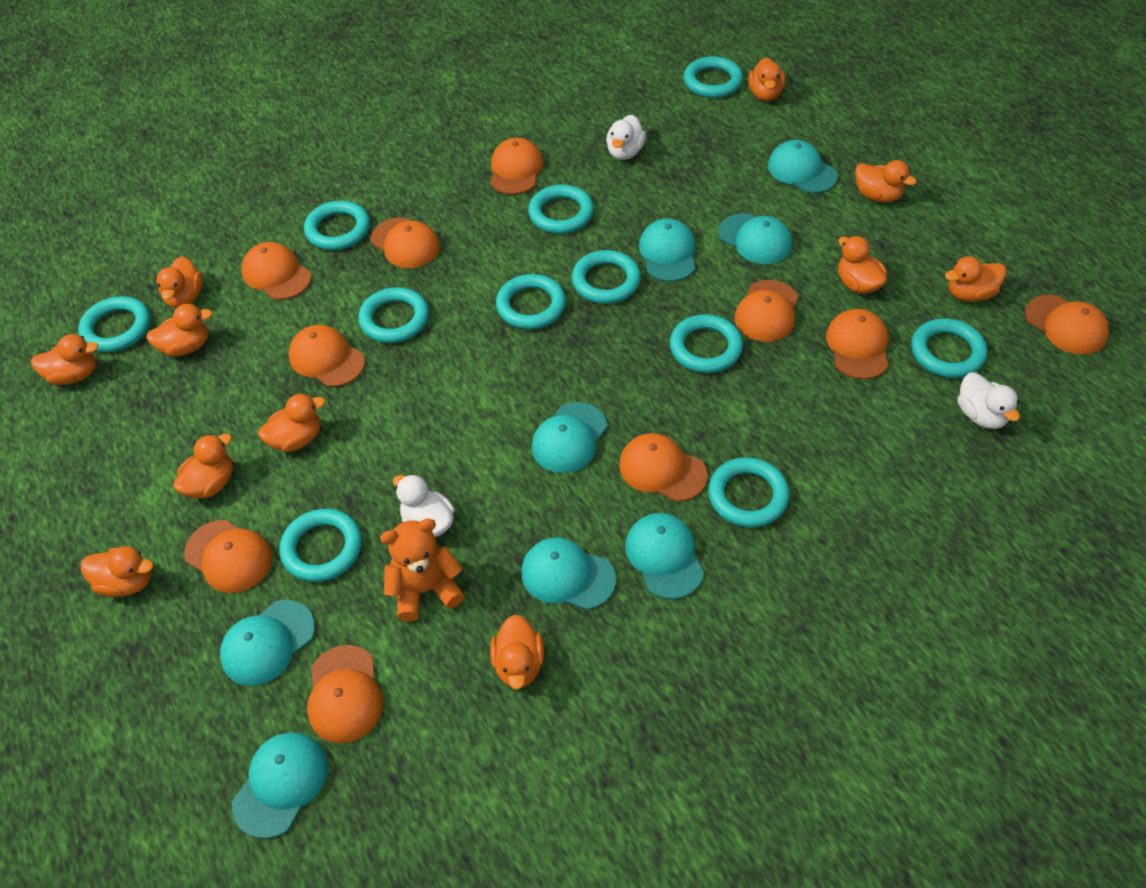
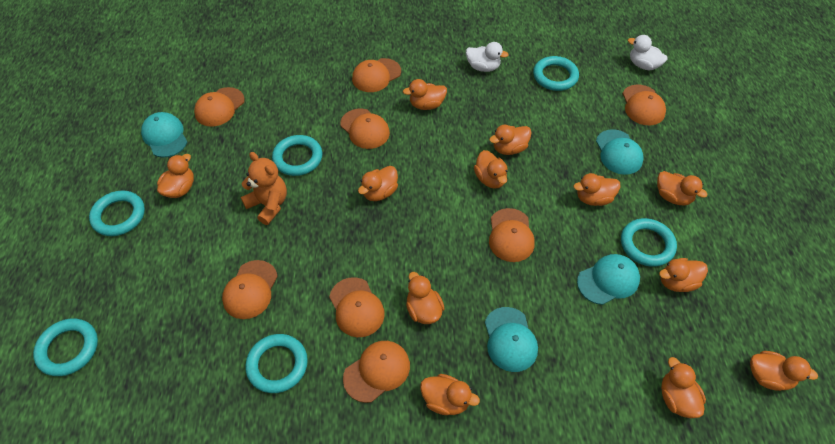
orange cap: [184,520,272,593] [242,242,312,300] [288,325,365,387] [307,645,383,743] [370,218,440,268] [490,138,543,195] [619,433,708,502] [735,280,798,342] [826,309,888,379] [1025,295,1109,355] = 10 -> [194,87,245,127] [222,260,278,319] [329,277,385,337] [340,109,390,149] [343,341,410,403] [352,58,401,92] [489,208,535,262] [622,84,666,125] = 8
orange duck: [31,334,99,385] [81,546,153,597] [146,304,213,356] [156,256,203,308] [173,434,233,498] [258,394,325,452] [490,615,544,689] [748,57,785,101] [838,236,887,294] [855,160,917,203] [945,256,1006,302] = 11 -> [157,154,194,198] [358,166,398,201] [403,79,447,110] [406,272,445,324] [420,374,480,415] [474,150,508,189] [489,125,531,155] [573,173,620,206] [657,171,707,206] [659,258,708,292] [661,357,706,418] [750,351,818,391] = 12
turquoise cap: [220,600,315,686] [232,732,328,839] [521,538,616,610] [532,402,607,473] [625,513,704,599] [639,219,695,282] [719,213,792,264] [768,140,838,193] = 8 -> [141,112,187,158] [485,307,538,372] [577,254,640,305] [596,129,643,175] = 4
turquoise ring: [78,296,150,352] [279,509,362,582] [304,201,370,250] [358,287,429,343] [496,274,566,329] [528,185,594,234] [572,250,641,304] [670,314,743,373] [684,56,743,98] [708,457,790,528] [911,318,987,378] = 11 -> [33,318,98,376] [89,191,145,236] [245,334,308,393] [272,135,322,176] [533,56,579,91] [621,218,677,267] = 6
white duck: [393,474,455,537] [606,115,646,160] [958,372,1020,429] = 3 -> [466,42,508,72] [628,35,668,70] = 2

